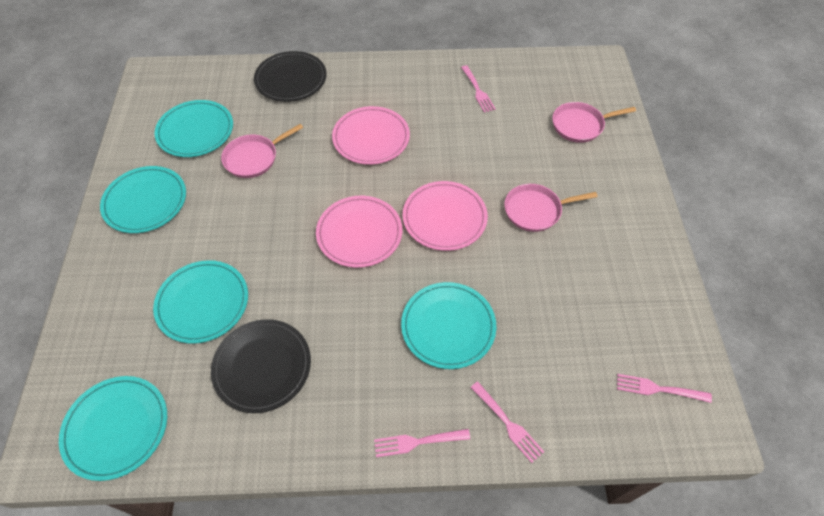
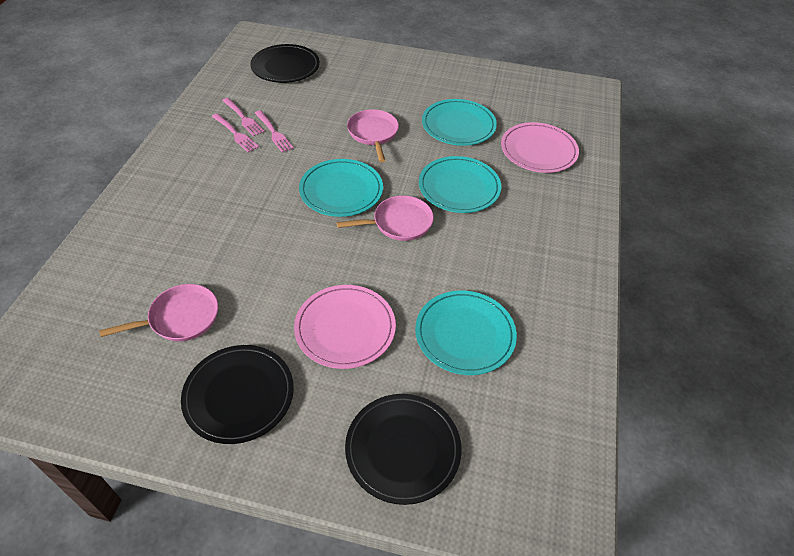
black plate: [211,319,311,413] [254,51,327,102] = 2 -> [181,345,294,444] [250,44,320,83] [345,394,461,505] = 3
pink fork: [374,429,470,457] [461,65,496,113] [470,381,544,463] [617,374,712,403] = 4 -> [212,113,259,152] [222,98,265,136] [255,110,294,152] = 3
pink plate: [316,196,402,268] [332,106,410,165] [403,181,488,251] = 3 -> [294,285,396,369] [501,122,579,173] = 2
turquoise plate: [59,376,167,481] [100,166,186,233] [153,260,248,344] [155,100,233,157] [401,282,496,369] = 5 -> [299,159,383,217] [415,291,517,375] [419,156,501,213] [422,99,497,146] = 4

